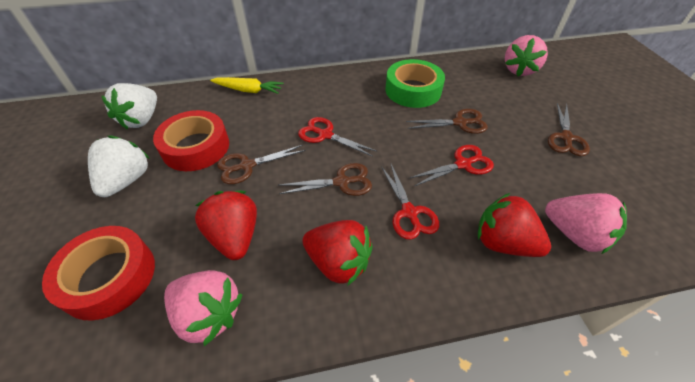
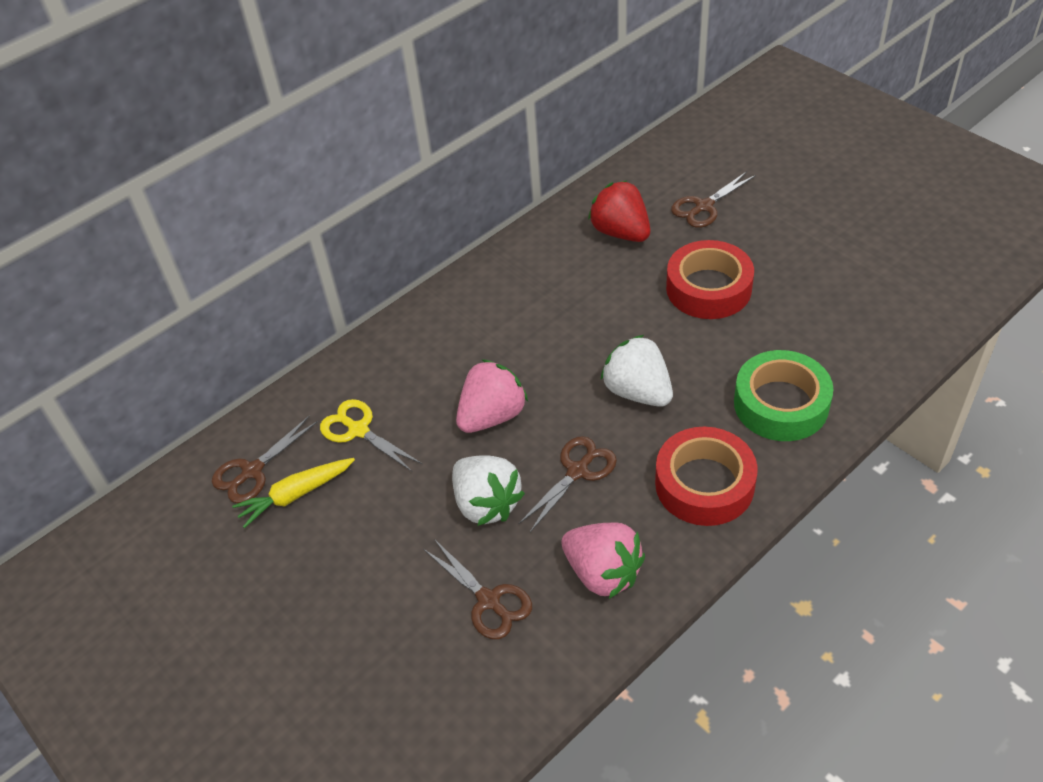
pink strawberry: [164,270,243,346] [505,35,548,76] [545,193,627,254] = 3 -> [456,359,528,433] [561,522,645,599] = 2
red scissors: [298,117,377,157] [381,164,439,240] [410,145,494,186] = 3 -> none = 0
red strawberry: [195,191,257,260] [303,220,373,285] [478,193,551,257] = 3 -> [588,180,650,242] = 1
yellow scissors: none = 0 -> [320,399,422,472] = 1

